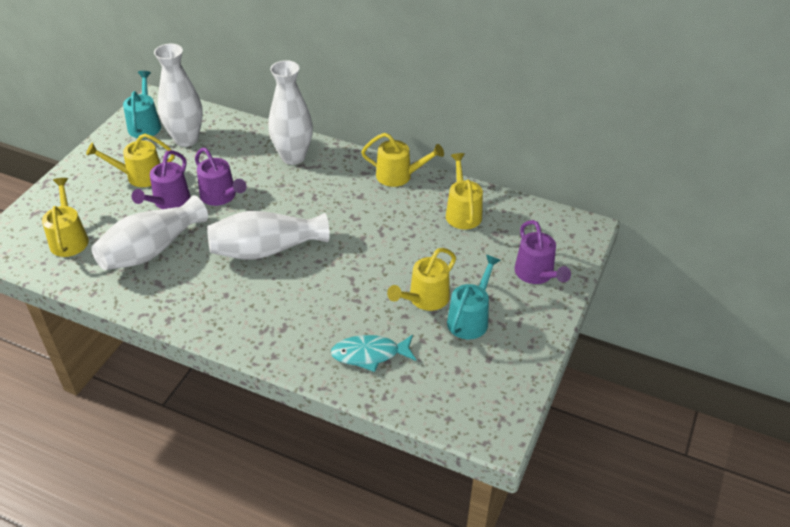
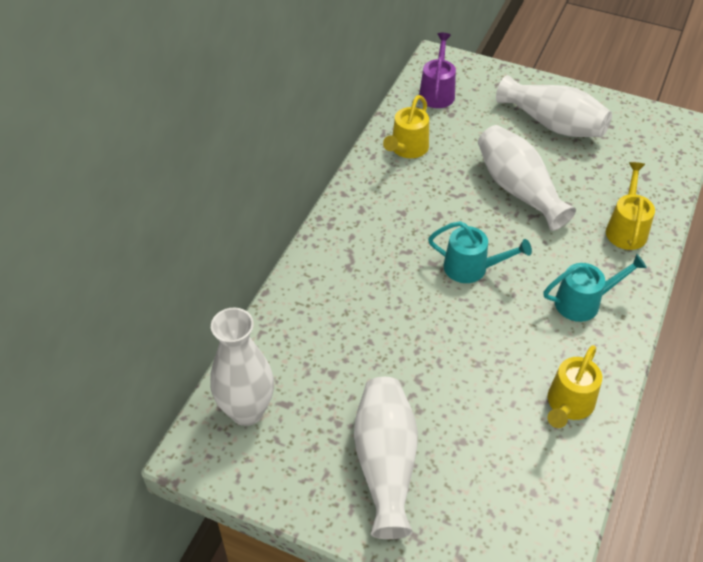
purple watering can: [132,150,190,209] [195,148,247,206] [514,220,571,284] = 3 -> [419,33,456,108] = 1
turquoise fish: [330,335,416,372] = 1 -> none = 0
yellow watering can: [42,178,89,257] [86,134,175,187] [361,133,444,187] [387,248,456,311] [446,153,483,229] = 5 -> [383,95,429,158] [548,345,602,428] [606,162,655,250] = 3

